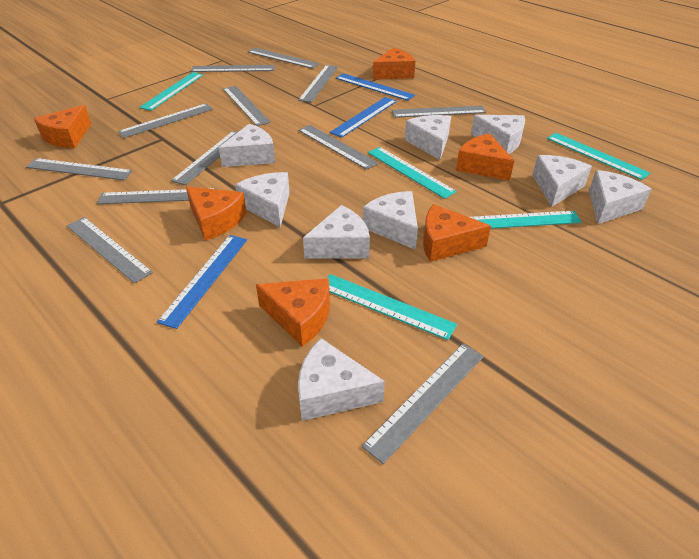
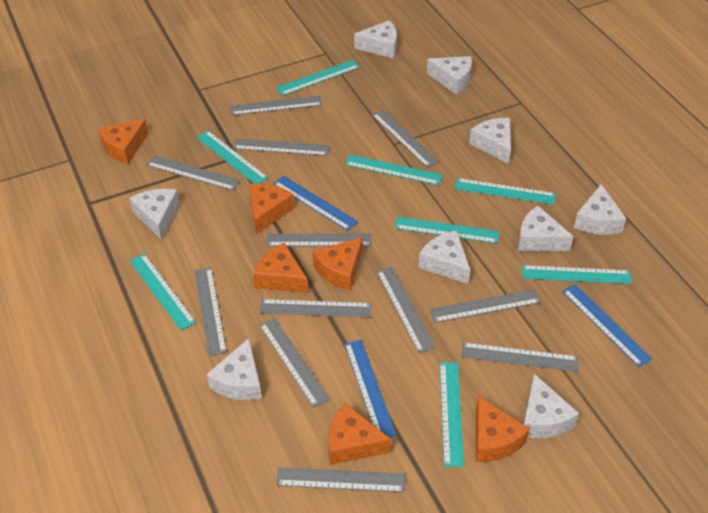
turquoise ruler: [139,72,204,111] [327,274,457,340] [368,147,457,199] [470,211,581,229] [547,133,650,180] = 5 -> [130,254,196,330] [196,131,268,184] [276,60,360,96] [345,154,443,185] [395,217,499,244] [440,362,464,467] [455,178,556,205] [522,265,632,284] = 8

